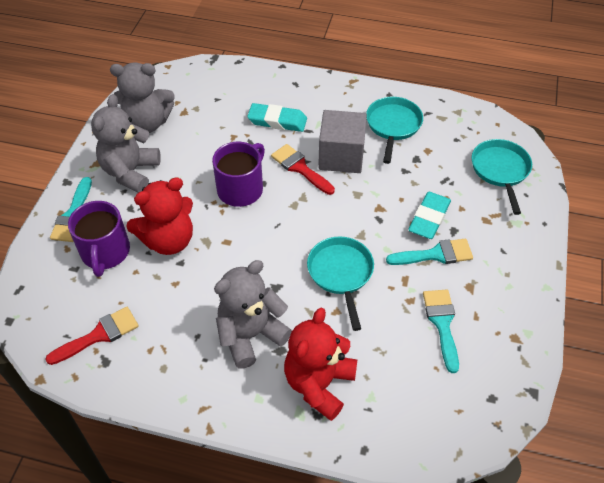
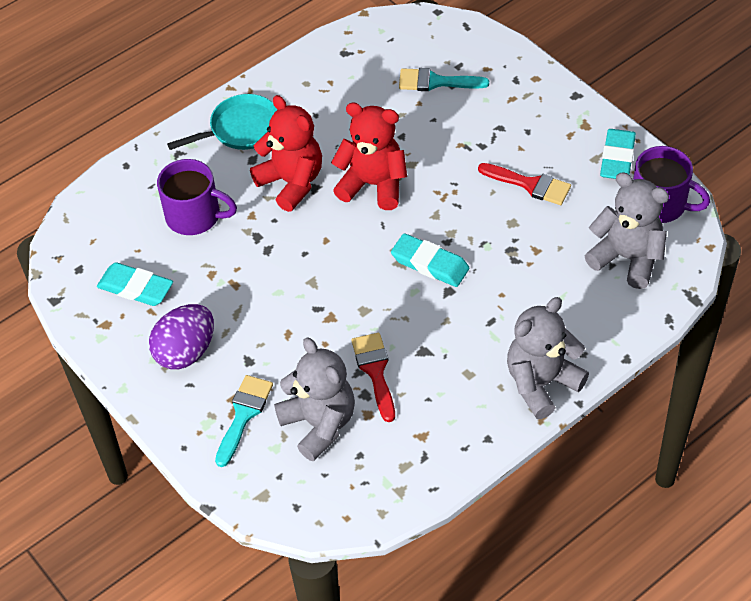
grey cube: [318,110,367,173] = 1 -> none = 0
purple egg: none = 0 -> [149,304,214,369] = 1
turquoise brush: [50,177,92,242] [386,239,473,265] [423,290,459,373] = 3 -> [215,375,273,467] [399,68,489,91] = 2
turquoise eraser: [247,103,307,132] [408,192,451,239] = 2 -> [97,262,173,306] [391,233,469,287] [600,129,636,179] = 3
turquoise pan: [307,236,374,331] [366,97,423,164] [471,139,532,215] = 3 -> [167,94,277,150] = 1

